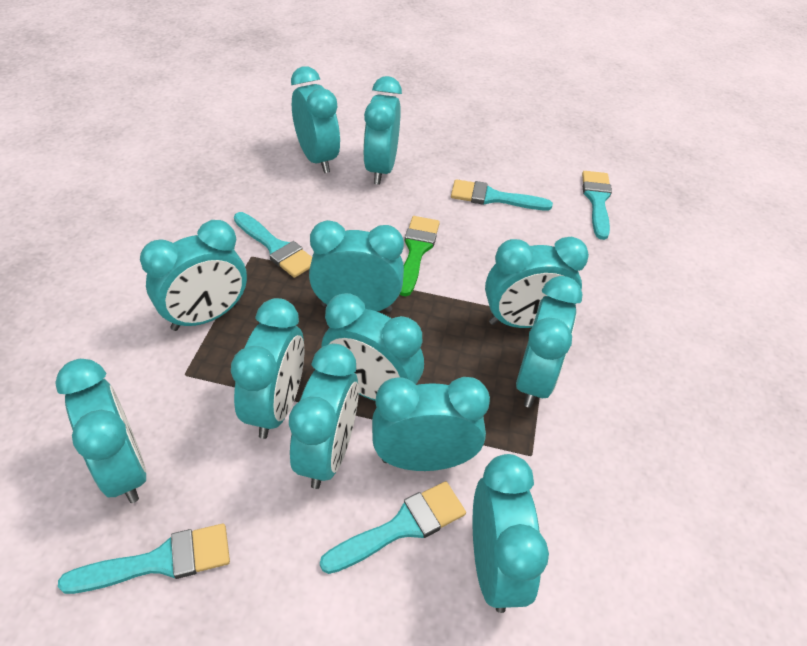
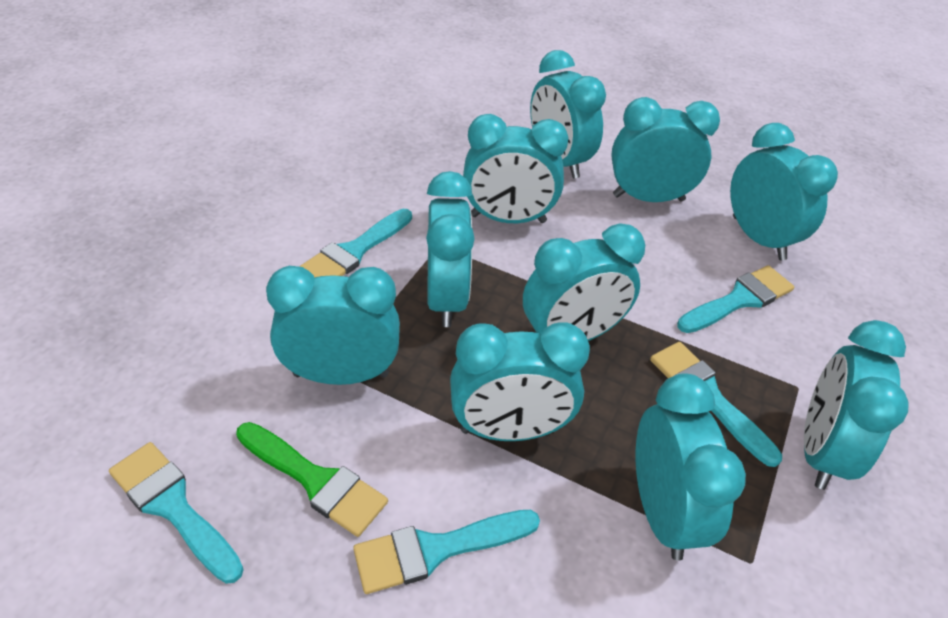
turquoise clock: [55,359,147,503] [140,220,247,331] [231,298,304,439] [289,344,359,489] [291,66,340,173] [309,220,404,312] [321,293,424,401] [363,76,402,185] [372,377,490,471] [473,454,549,613] [485,237,589,328] [516,276,583,408] = 12 -> [266,266,400,385] [426,171,475,327] [450,322,590,441] [463,114,569,223] [523,223,645,341] [530,50,606,179] [611,97,720,202] [636,373,746,561] [730,123,838,260] [804,320,908,490] = 10

